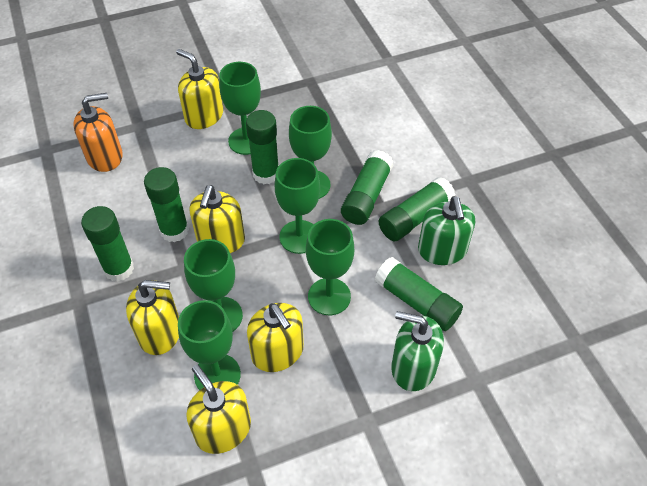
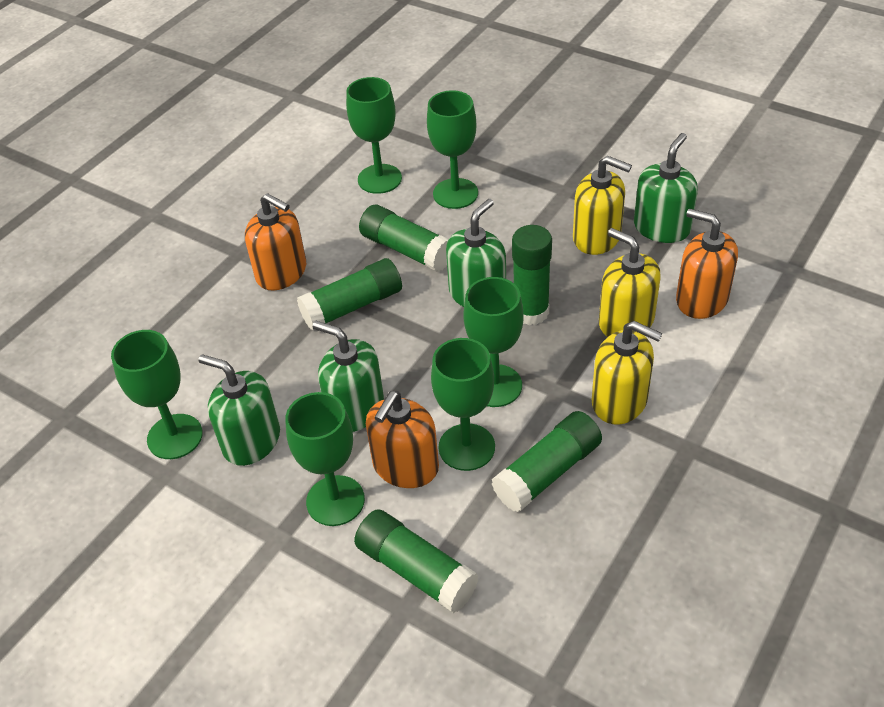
green glue stick: [81,206,134,282] [144,167,189,242] [246,110,279,184] [341,150,394,225] [375,257,463,331] [379,177,456,241] = 6 -> [297,258,402,330] [354,509,479,613] [359,205,449,272] [492,411,602,512] [512,225,552,325] = 5
green soap dispenser: [391,311,444,391] [418,196,475,265] = 2 -> [199,354,280,466] [312,321,384,432] [446,199,506,307] [634,133,698,243] = 4
orange soap dispenser: [73,93,123,172] = 1 -> [245,193,306,291] [366,391,439,488] [676,209,738,319] = 3
yellow soap dispenser: [126,280,179,355] [176,49,223,129] [187,365,251,454] [189,185,245,253] [247,303,304,372] = 5 -> [573,156,632,255] [592,321,662,425] [599,228,661,337] = 3

